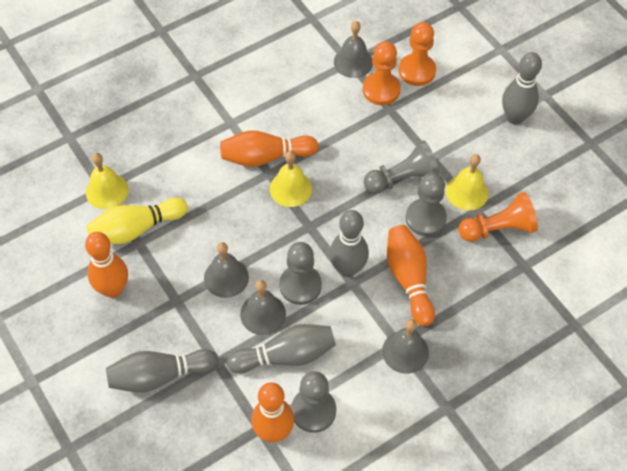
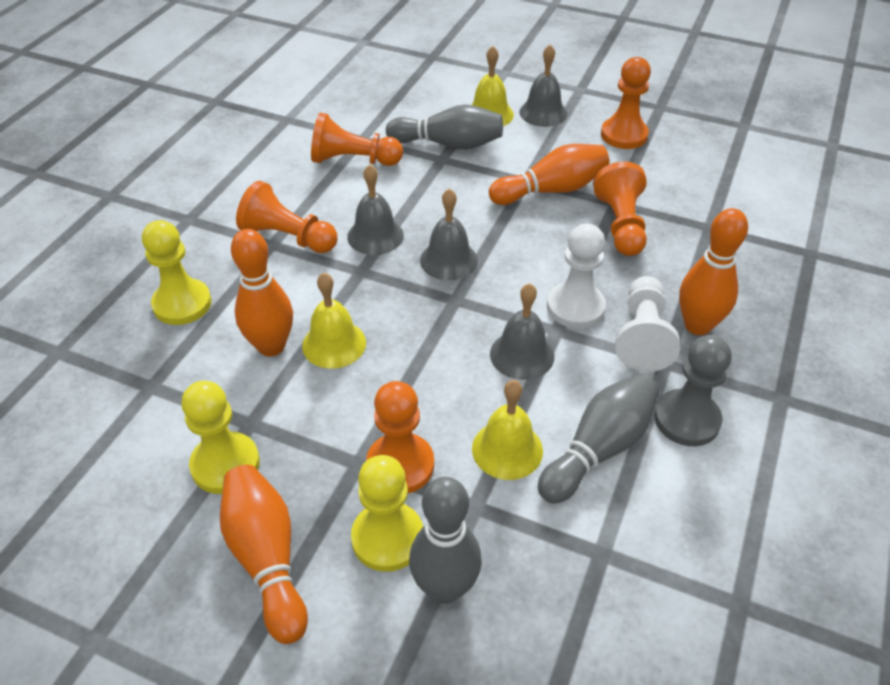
grey bowling pin: [106,349,218,393] [227,324,336,373] [329,210,369,277] [502,52,542,124] = 4 -> [386,104,503,150] [409,477,482,603] [538,373,660,504] = 3
grey pawn: [279,242,322,305] [291,371,336,433] [364,140,439,194] [406,173,447,236] = 4 -> [654,335,732,446] = 1
orange pawn: [363,41,401,105] [399,22,436,86] [458,192,538,242] = 3 -> [236,181,337,253] [311,113,403,166] [366,381,434,493] [593,161,647,256] [601,57,651,149] = 5
white pawn: none = 0 -> [547,224,606,329] [615,276,680,372] = 2
yellow bowling pin: [87,197,188,244] = 1 -> none = 0
yellow pawn: none = 0 -> [142,220,212,325] [181,381,260,494] [351,455,423,572] = 3

